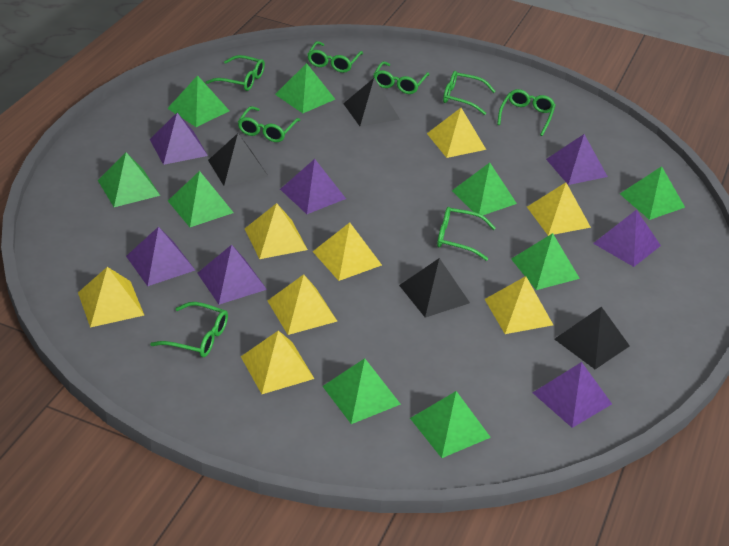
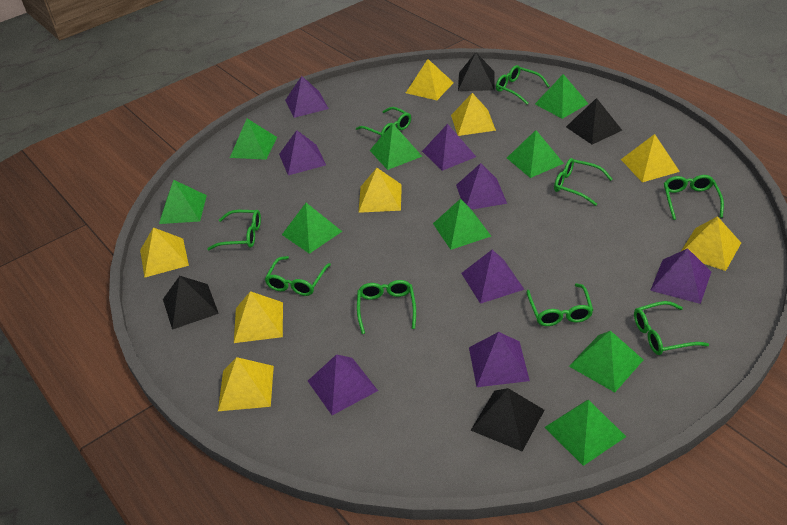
green glasses: [150,302,228,357] [206,55,265,91] [238,106,301,142] [307,41,363,73] [373,61,429,94] [437,207,496,261] [443,71,495,115] [497,89,556,136] = 8 -> [207,210,261,250] [265,256,331,296] [356,107,411,136] [357,280,416,334] [496,65,550,104] [527,283,593,326] [554,158,612,206] [634,301,709,355] [664,175,724,220] = 9
purple pyramid: [126,226,195,286] [150,113,208,165] [198,245,267,305] [280,159,346,214] [533,362,612,428] [546,134,608,185] [593,210,661,267] = 7 -> [279,130,326,175] [285,76,329,118] [308,354,378,415] [422,124,476,171] [456,163,507,210] [461,249,525,304] [469,332,530,387] [650,248,711,304] = 8

